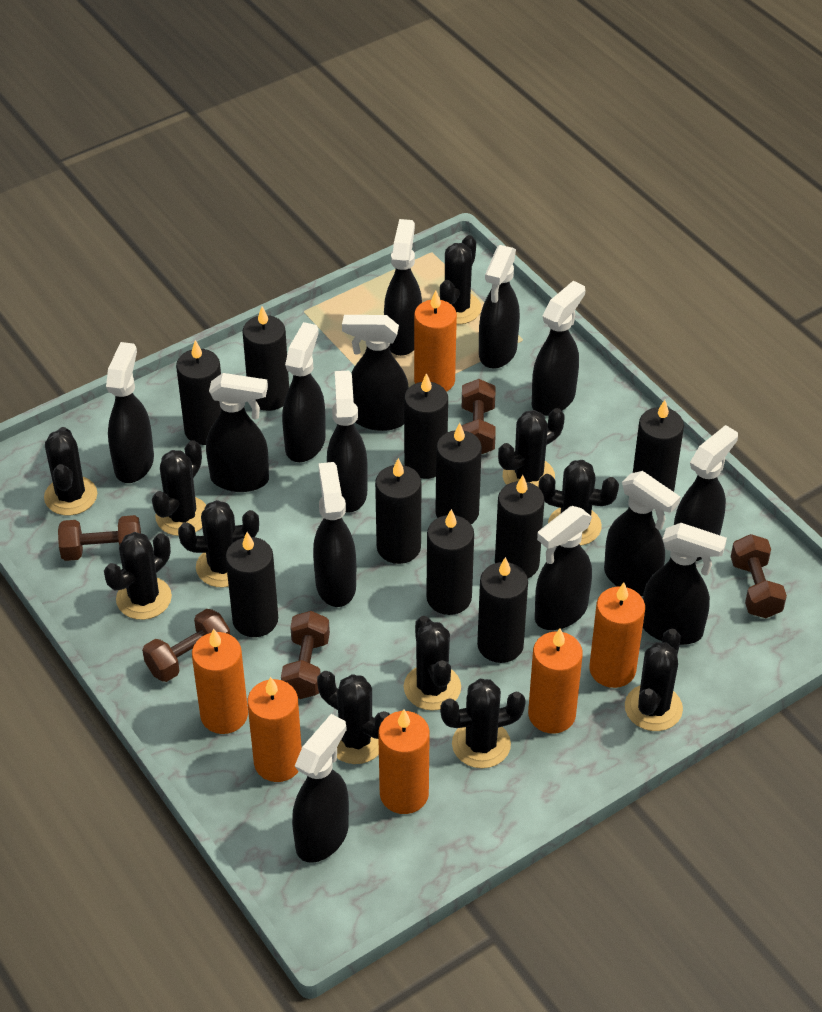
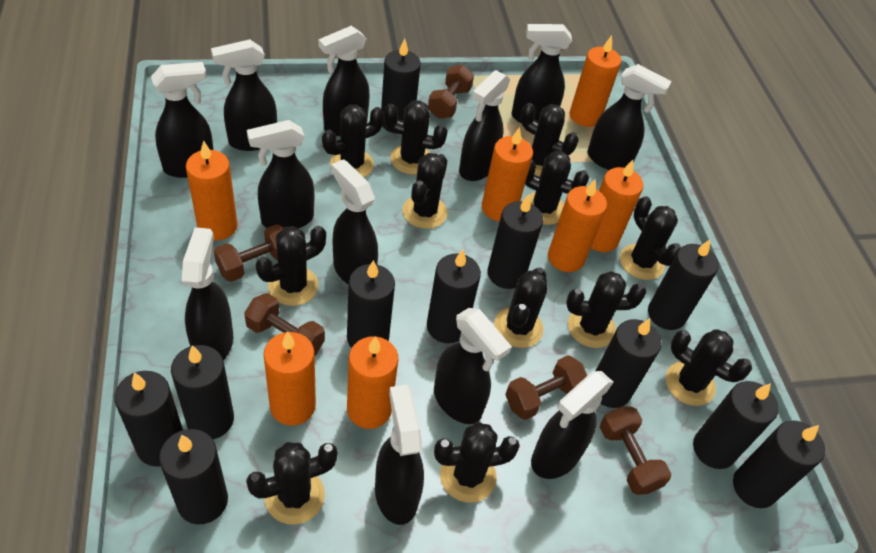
black cactus: [44,427,97,516] [104,532,172,620] [152,440,206,536] [178,500,259,588] [317,671,390,764] [404,616,461,711] [439,235,481,325] [440,679,526,768] [498,408,565,488] [539,460,619,546] [625,629,683,731] = 11 -> [246,442,338,524] [256,226,326,306] [322,105,384,177] [384,100,448,175] [402,153,447,229] [434,422,520,503] [494,267,547,348] [521,103,579,176] [523,151,589,225] [566,271,647,348] [620,196,681,280] [665,329,752,406] = 12
black candle: [176,340,221,445] [225,532,278,637] [242,306,289,411] [375,458,421,564] [404,373,448,479] [426,509,474,615] [435,423,482,524] [477,557,528,663] [495,475,545,578] [633,400,684,492] = 10 -> [114,371,183,467] [159,429,228,524] [171,345,234,439] [347,260,395,348] [381,38,421,134] [427,250,481,344] [488,195,543,289] [596,318,662,408] [648,240,719,330] [693,381,778,469] [733,421,825,508] = 11
black spray bottle: [106,342,154,483] [206,373,269,492] [282,322,326,462] [292,714,349,863] [313,462,356,607] [327,371,368,513] [342,315,409,431] [384,219,422,356] [479,245,520,369] [532,281,585,416] [535,506,592,630] [604,471,680,596] [643,523,727,645] [674,425,738,561] = 14 -> [151,62,213,178] [182,227,233,360] [211,39,277,151] [247,120,314,229] [319,26,370,136] [331,159,378,285] [375,385,424,525] [434,308,512,424] [459,70,510,181] [511,24,572,124] [531,371,614,479] [587,64,672,170] = 12
orange candle: [192,628,248,734] [247,677,302,782] [378,709,430,814] [414,290,457,392] [528,628,583,734] [589,582,645,688] = 6 -> [186,141,238,241] [264,331,316,426] [347,336,398,429] [482,127,533,221] [548,180,607,272] [570,36,621,127] [591,160,643,252] = 7

